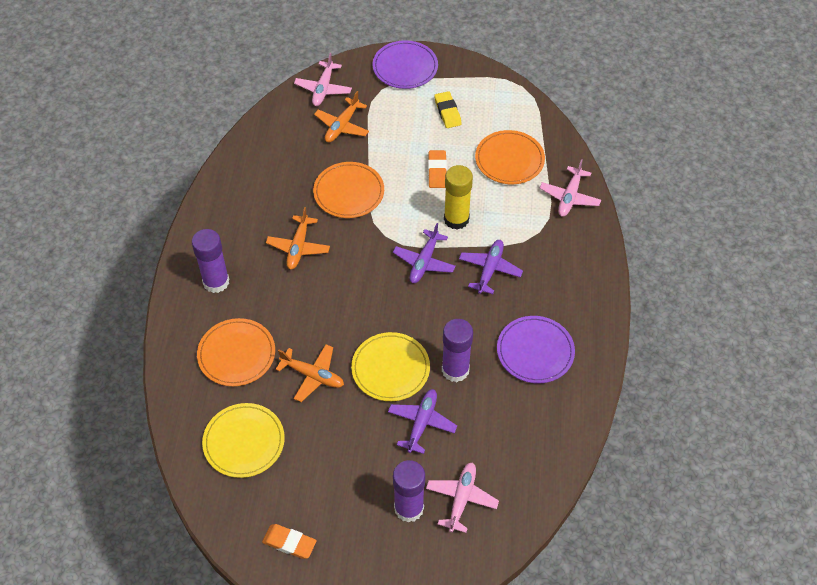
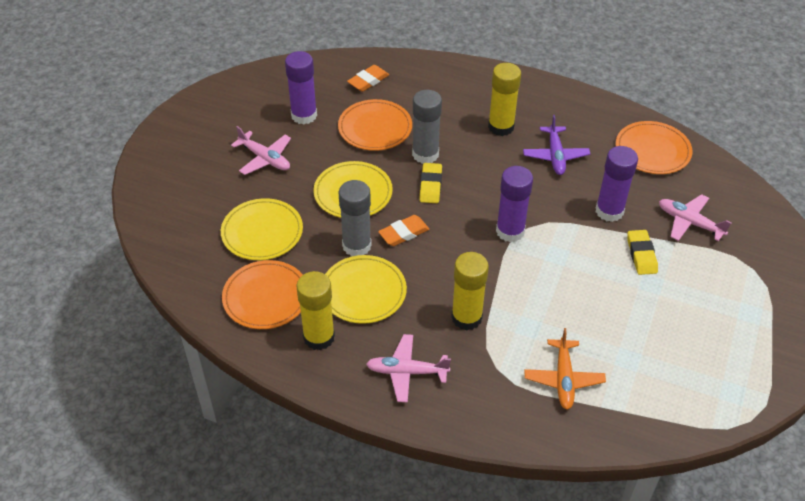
grey glue stick: none = 0 -> [339,180,372,257] [412,90,442,164] = 2
orange plane: [266,207,330,270] [276,344,344,402] [314,91,369,142] = 3 -> [525,328,606,410] = 1
purple plane: [388,389,457,454] [393,223,456,283] [459,240,523,294] = 3 -> [523,115,590,175] = 1
purple plate: [373,40,438,89] [497,316,575,383] = 2 -> none = 0
yellow eraser: [434,91,462,128] = 1 -> [419,163,442,203] [627,230,658,275] = 2
yellow glue stick: [444,165,473,230] = 1 -> [296,271,335,350] [451,252,489,330] [488,63,521,136] = 3
yellow plate: [202,403,285,478] [351,332,430,401] = 2 -> [221,198,303,260] [314,161,393,218] [325,255,407,324] = 3

